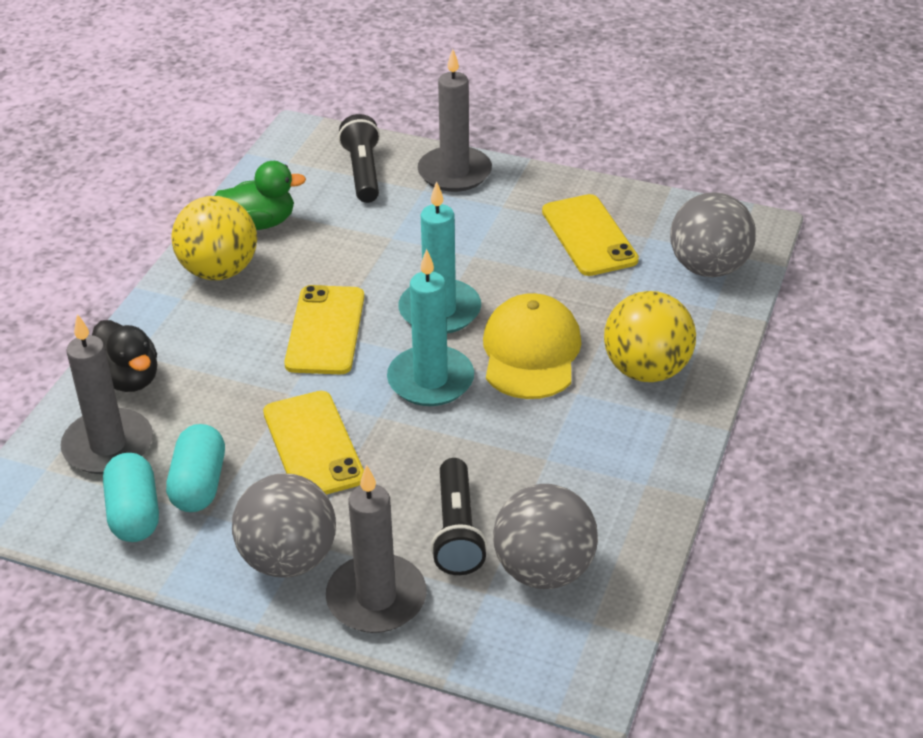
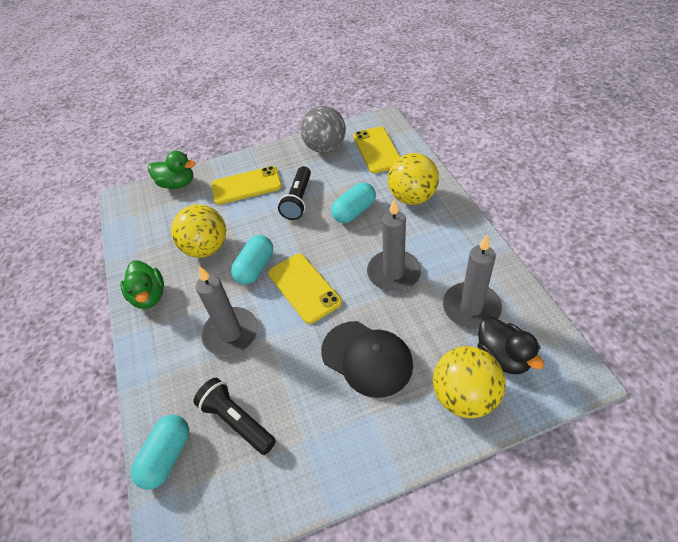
black cap: none = 0 -> [321,321,413,398] = 1
green duck: [215,161,306,230] = 1 -> [120,260,164,309] [148,151,195,189] = 2
grey ball: [232,473,336,578] [493,484,598,589] [670,192,756,277] = 3 -> [300,106,346,153] = 1
turquoise candle: [387,249,474,406] [398,181,481,334] = 2 -> none = 0
turquoise capsule: [103,453,159,542] [166,424,225,512] = 2 -> [131,415,189,490] [231,235,273,284] [331,182,376,223] = 3
yellow ball: [171,196,257,280] [604,291,696,382] = 2 -> [171,204,226,258] [388,153,439,205] [433,346,506,418] = 3
yellow cap: [483,293,582,399] = 1 -> none = 0

